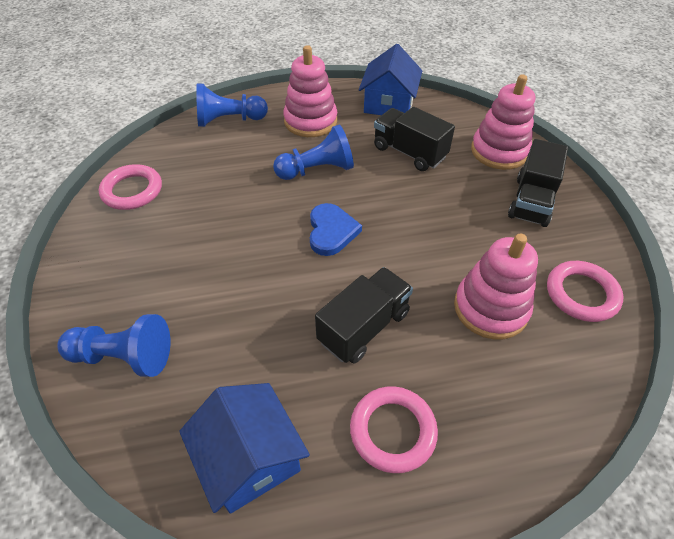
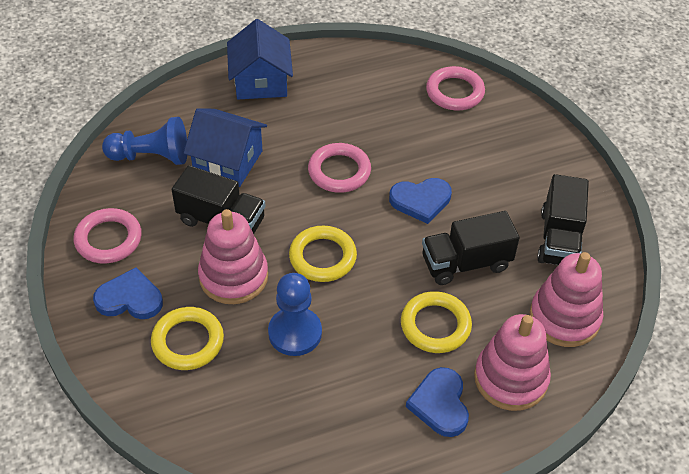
blue heart: [310,203,362,256] = 1 -> [93,267,163,319] [389,178,452,224] [406,367,469,437] = 3
blue pawn: [57,314,170,377] [196,83,268,127] [273,124,354,180] = 3 -> [102,117,187,165] [268,273,322,356] = 2
yellow ring: none = 0 -> [151,307,224,370] [289,226,357,282] [401,291,472,353] = 3

